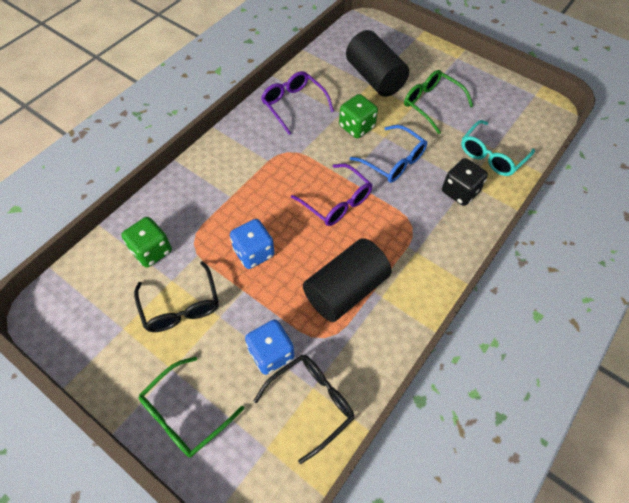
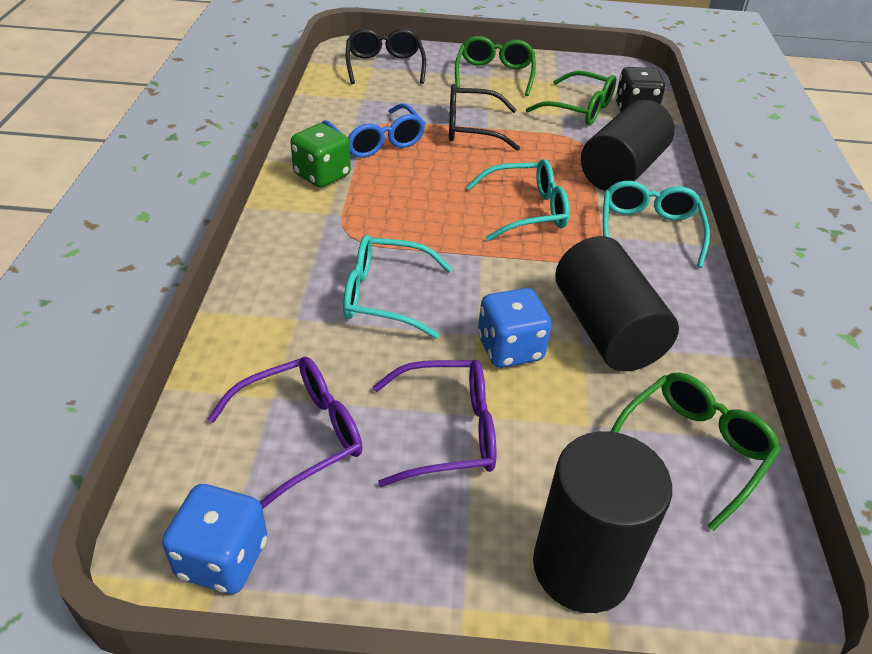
black cylinder: [303,238,391,322] [346,30,409,97] = 2 -> [533,431,672,613] [555,236,679,371] [581,100,675,191] = 3
green dice: [121,217,172,268] [339,94,378,138] = 2 -> [290,123,351,188] = 1
green glasses: [139,357,244,458] [404,70,473,134] = 2 -> [455,36,536,96] [526,71,616,125] [611,373,781,531] = 3
turquoise glasses: [461,120,535,176] = 1 -> [343,235,452,339] [466,159,569,241] [603,181,710,268] = 3

